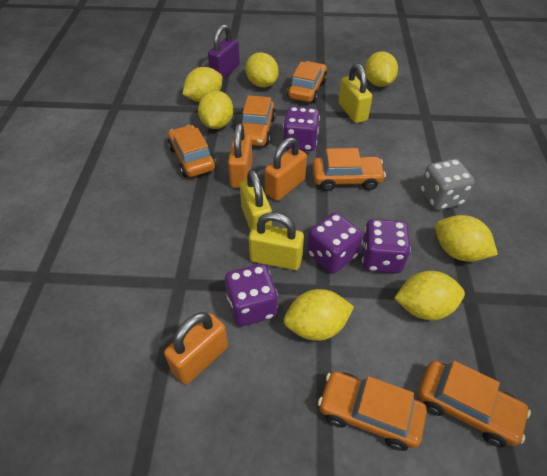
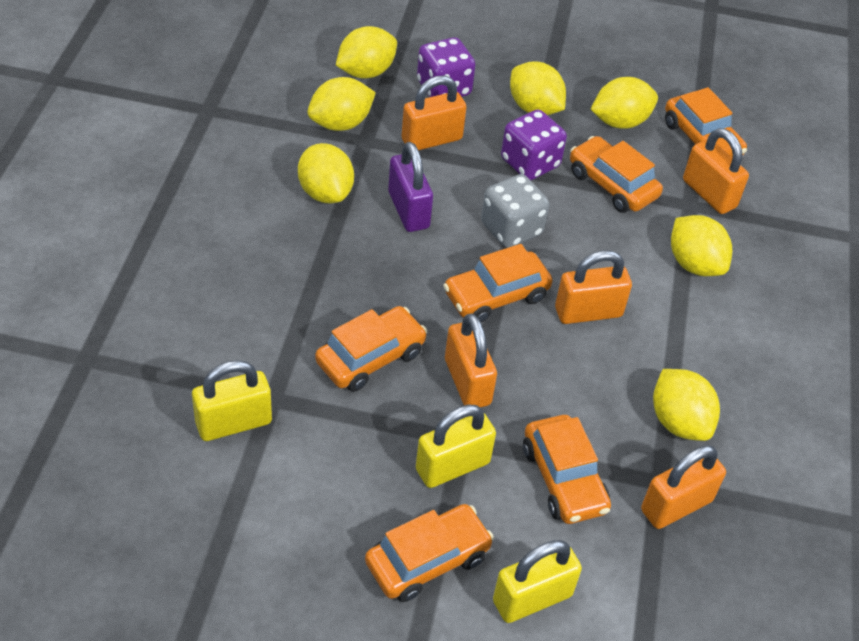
orange padlock: [164,312,228,385] [228,123,252,188] [265,137,307,201] = 3 -> [402,76,467,150] [445,313,497,407] [555,250,632,324] [641,445,726,529] [683,128,749,214] = 5
purple dice: [225,264,278,326] [283,106,320,151] [307,212,363,273] [362,219,411,273] = 4 -> [417,37,475,97] [501,110,567,180] = 2

